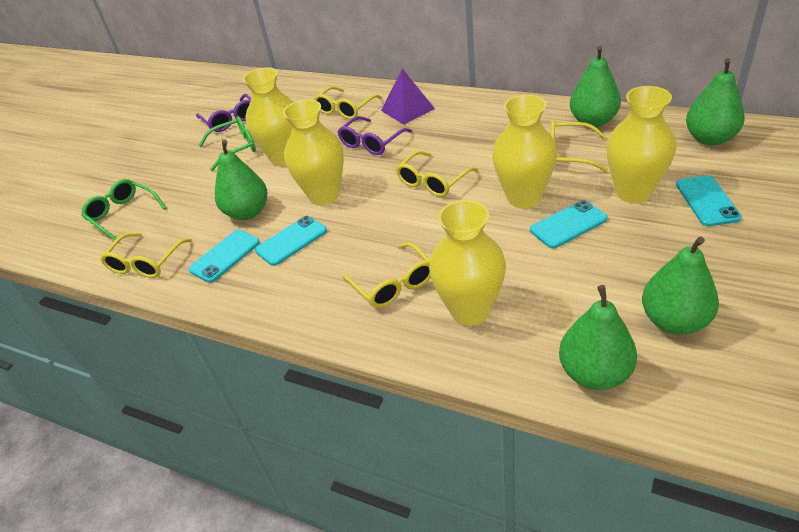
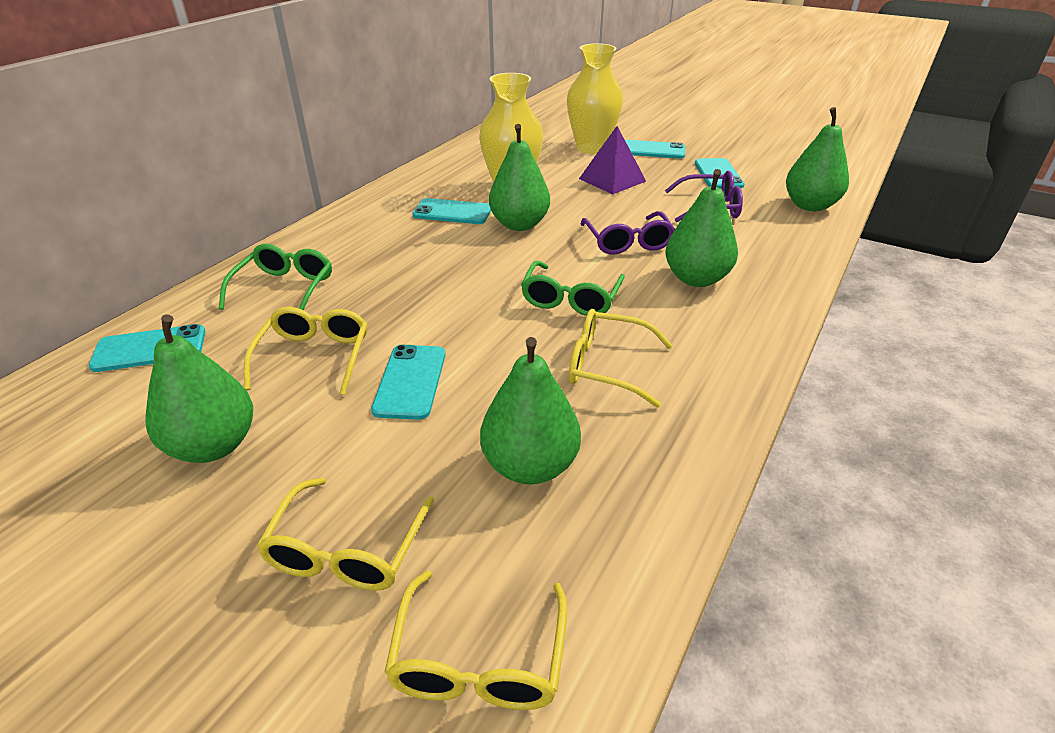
turquoise phone: [189,230,260,283] [255,216,327,266] [530,200,608,249] [676,175,742,226] = 4 -> [89,324,205,372] [371,345,445,420] [412,198,491,224] [625,140,685,159] [695,158,744,189] = 5
yellow glasses: [100,233,192,278] [314,86,383,119] [342,242,431,308] [396,151,478,197] [551,121,608,172] = 5 -> [244,307,367,395] [257,478,434,591] [385,571,567,710] [569,309,673,407] = 4
yellow vase: [243,67,293,166] [283,99,344,205] [429,200,506,326] [492,95,557,208] [607,86,676,203] = 5 -> [479,73,543,183] [567,43,623,154] = 2

